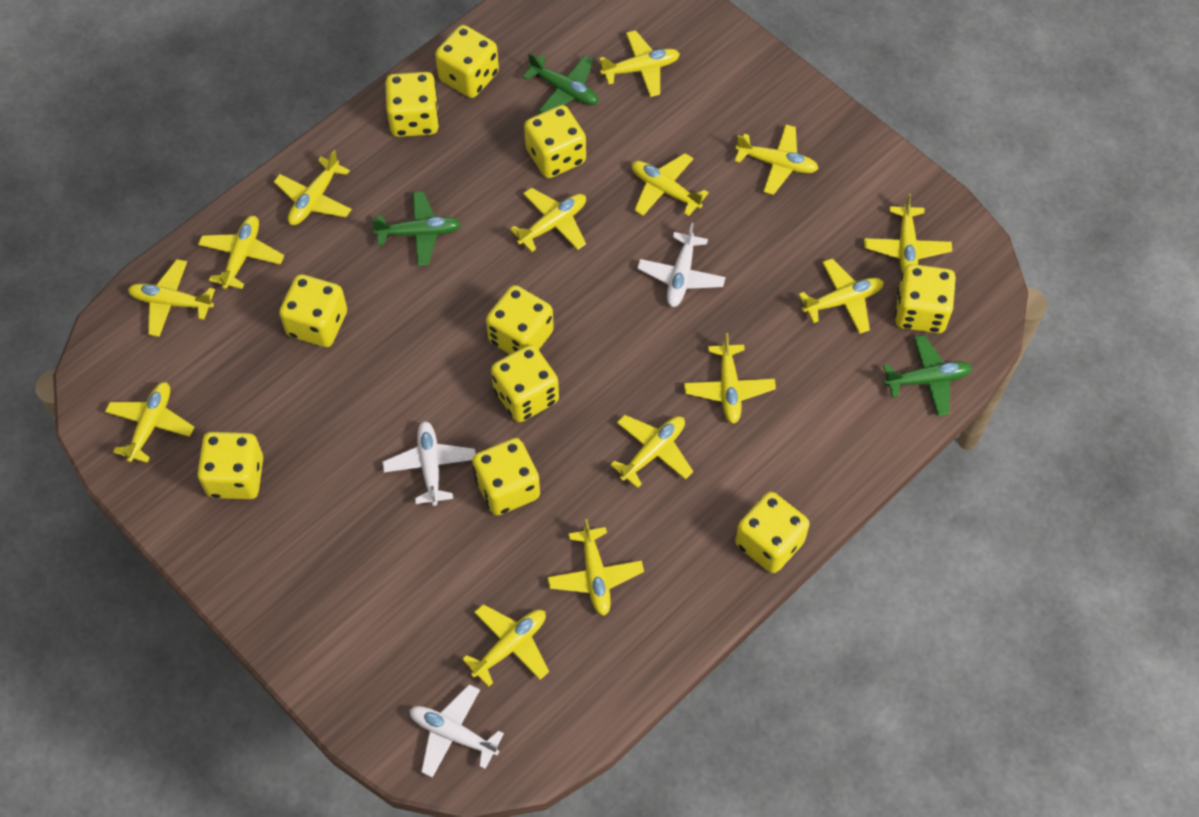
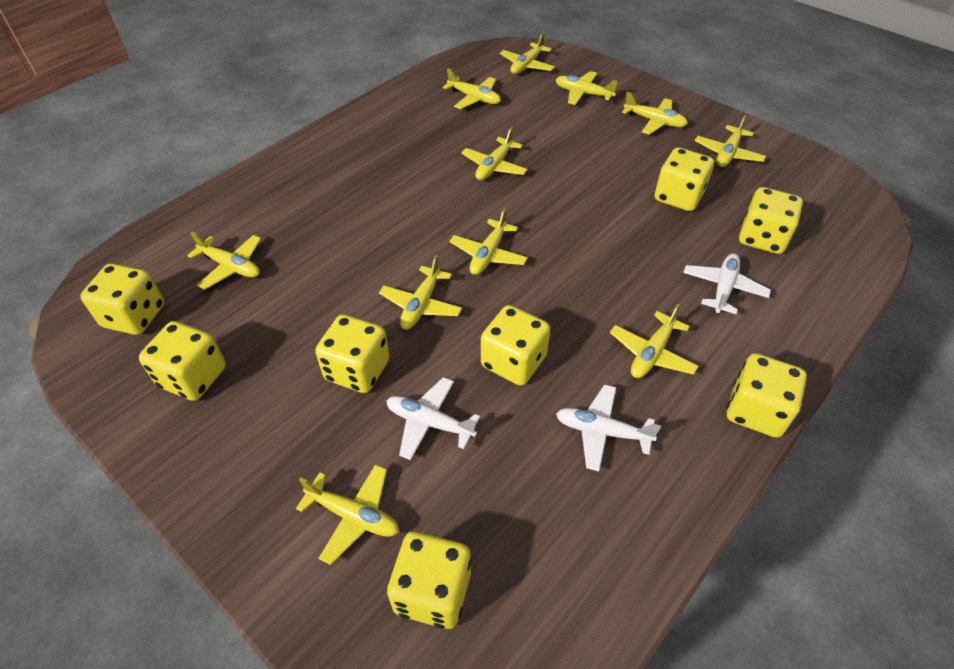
green plane: [372,191,461,266] [523,52,598,113] [883,335,973,416] = 3 -> none = 0
yellow dice: [197,432,263,499] [279,274,347,347] [385,72,439,137] [435,25,499,98] [472,438,540,516] [486,285,554,354] [491,344,559,422] [524,105,586,178] [735,492,810,573] [895,264,956,333] = 10 -> [80,264,165,335] [139,321,226,401] [315,314,390,393] [387,532,471,629] [481,305,550,386] [655,147,714,211] [727,353,807,438] [739,187,803,254] = 8
yellow plane: [105,382,194,463] [128,259,215,337] [198,216,284,289] [274,150,352,225] [462,604,549,687] [510,187,586,252] [547,519,644,616] [599,30,680,97] [610,415,693,488] [632,153,709,217] [684,333,776,424] [735,124,819,195] [799,259,884,334] [864,194,952,273] = 14 -> [187,232,261,290] [296,464,399,565] [379,255,462,330] [443,68,501,109] [450,208,528,275] [461,127,528,180] [499,33,555,74] [556,71,618,105] [610,304,699,378] [622,92,688,135] [695,115,766,167] = 11

